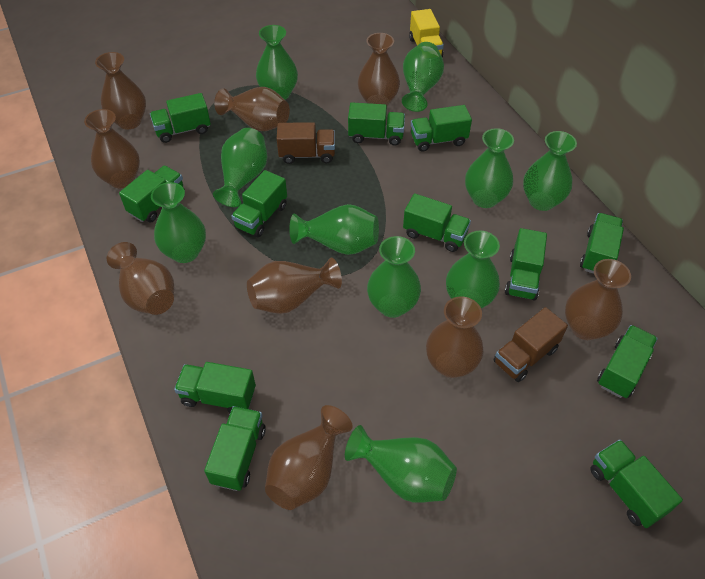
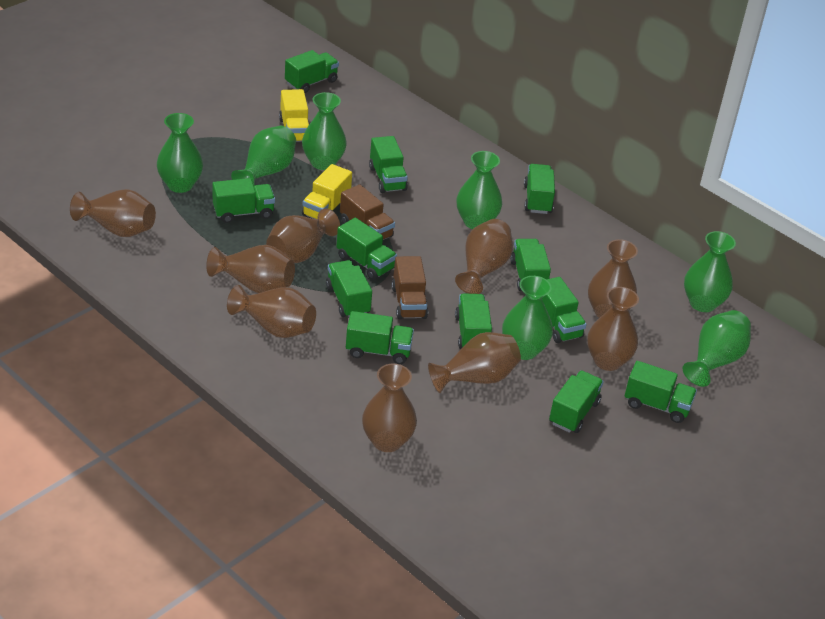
green vase: [151,182,206,263] [213,128,267,207] [256,25,298,100] [289,204,379,255] [345,425,457,502] [367,236,421,318] [402,42,444,112] [446,231,500,308] [465,128,514,208] [523,131,577,211] = 10 -> [157,113,203,193] [231,126,296,186] [302,92,347,170] [456,151,502,229] [502,276,553,360] [682,310,751,387] [684,231,736,312] = 7
yellow truck: [409,9,444,57] = 1 -> [279,89,309,142] [302,164,352,219] = 2

